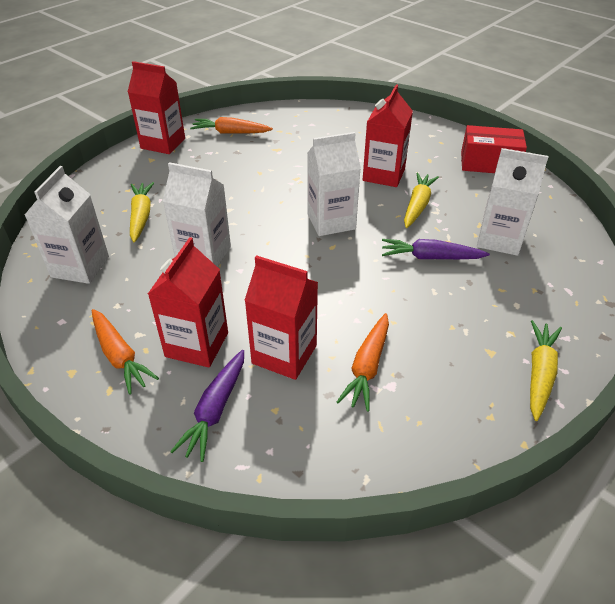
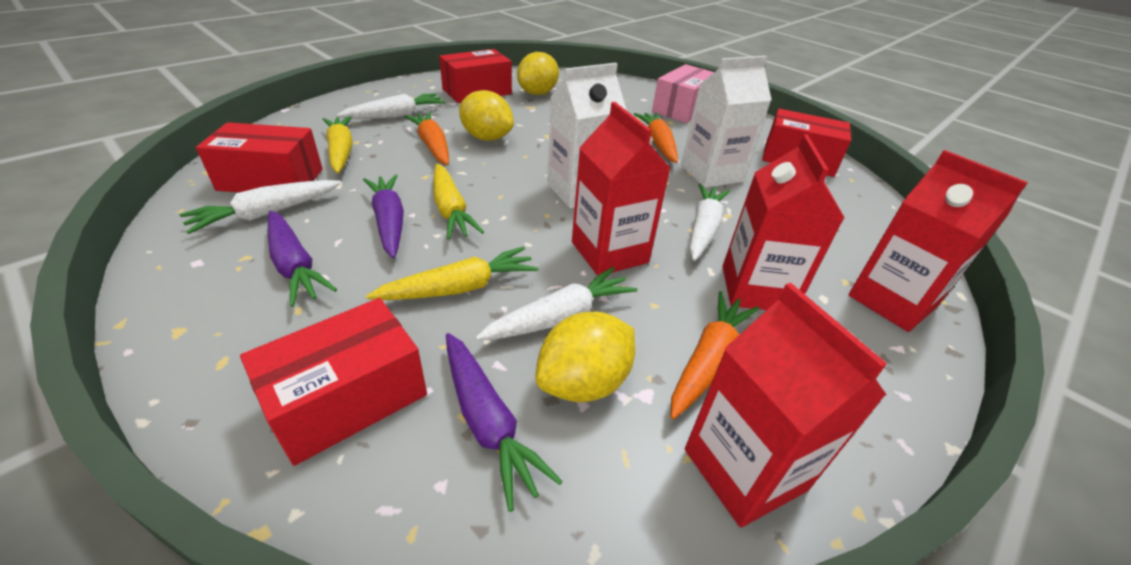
pink box: none = 0 -> [652,64,714,123] = 1
purple carrot: [170,350,244,462] [382,239,490,259] = 2 -> [268,211,337,307] [363,174,404,258] [446,333,563,512] = 3
red box: [461,125,527,173] = 1 -> [196,122,323,192] [240,298,427,466] [439,49,512,103] [762,109,851,177] = 4
white carrot: none = 0 -> [180,180,341,234] [337,93,446,119] [475,267,638,341] [689,184,730,261] = 4
white carton: [25,166,109,284] [163,162,231,267] [307,132,361,236] [477,148,549,256] = 4 -> [547,63,627,208] [681,56,772,188] = 2
yellow lemon: none = 0 -> [459,90,514,141] [517,52,559,95] [535,312,635,402] = 3

